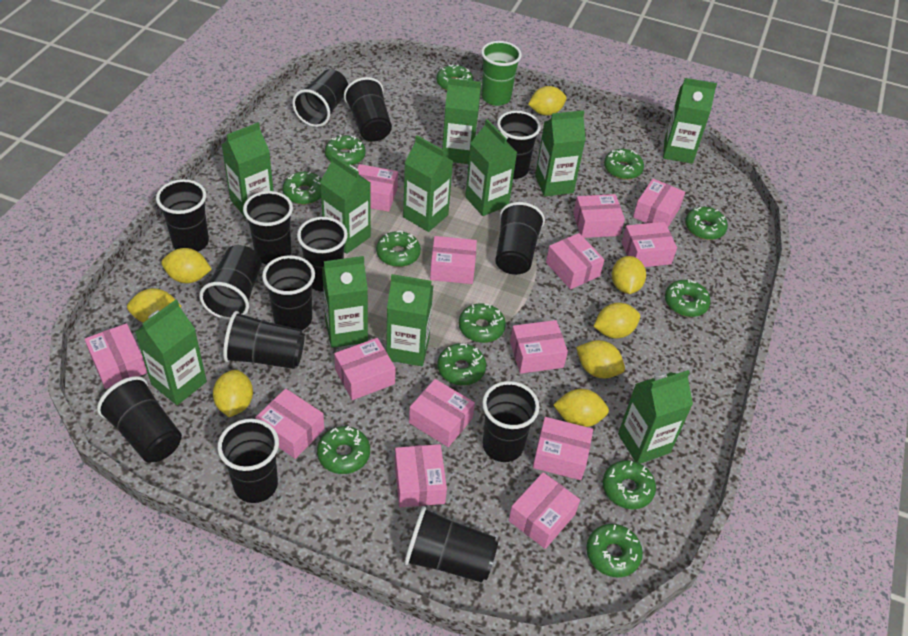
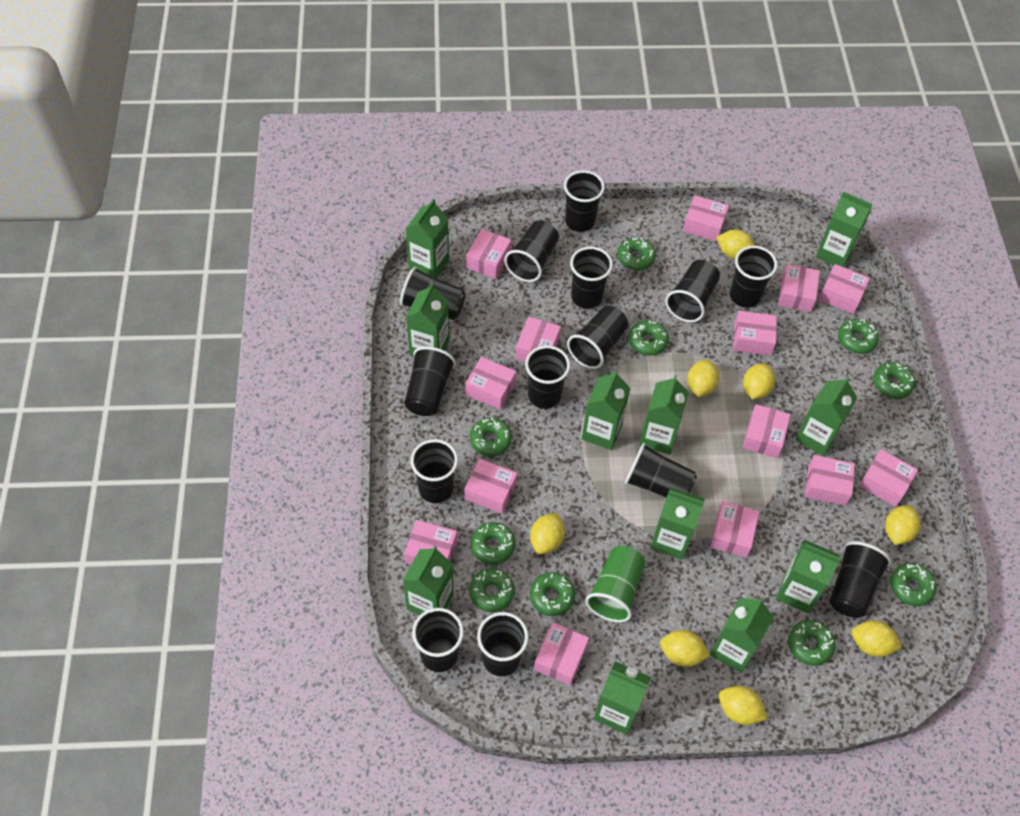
green donut: [283,172,321,205] [317,426,370,474] [325,135,366,165] [376,231,421,267] [437,64,473,91] [437,343,486,385] [459,303,506,343] [586,524,643,577] [603,460,656,509] [604,149,644,180] [665,279,711,317] [685,207,728,240] = 12 -> [469,568,515,612] [470,418,512,456] [471,522,515,565] [530,572,575,616] [617,237,656,270] [629,320,669,355] [788,620,835,666] [838,319,879,354] [873,362,915,399] [890,563,937,606] = 10

